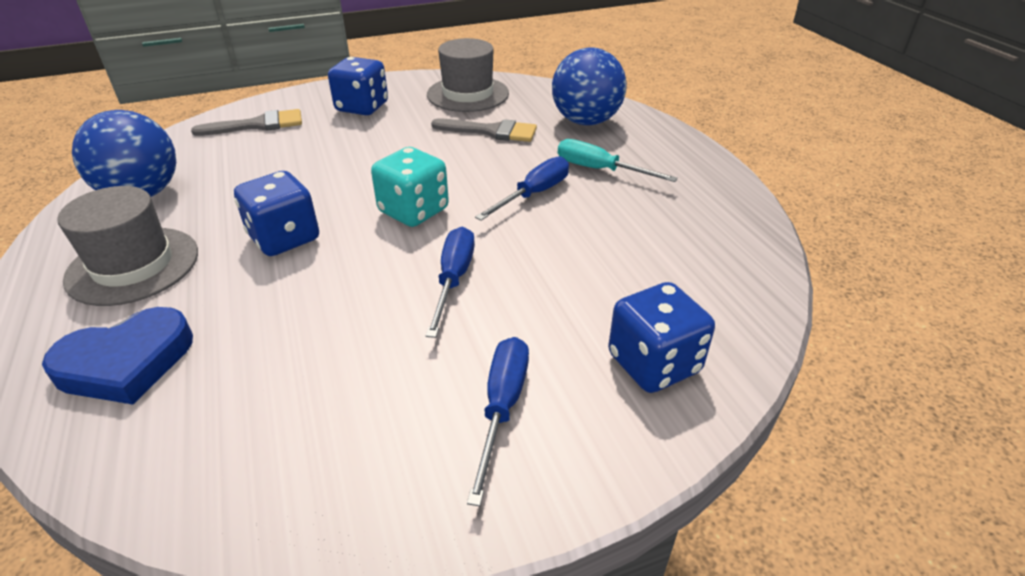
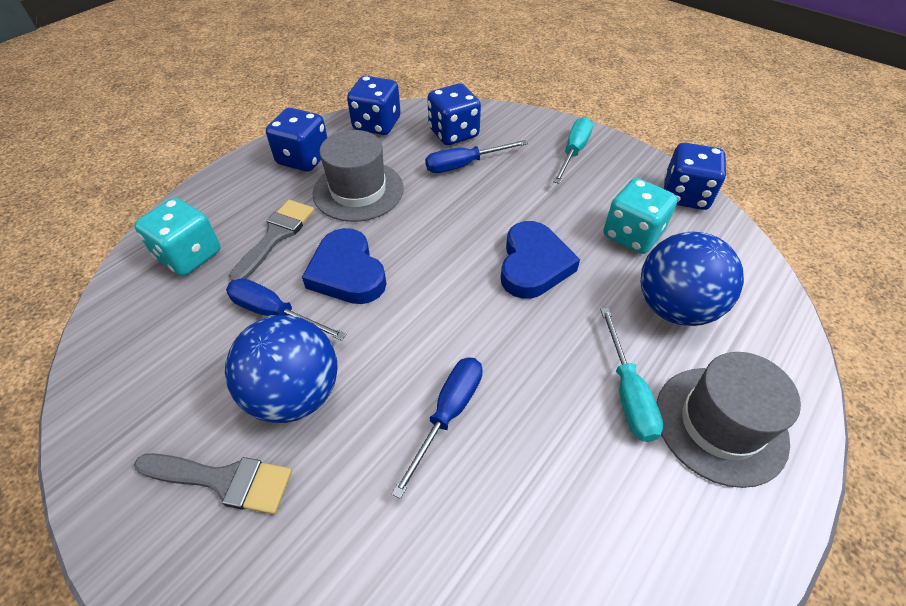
blue dice: [234,171,319,256] [328,57,388,115] [608,282,715,393] = 3 -> [266,108,327,172] [347,76,401,135] [427,84,481,145] [664,143,726,210] = 4
blue heart: [42,307,193,405] = 1 -> [302,228,386,304] [501,221,580,299] = 2
turquoise dice: [371,147,449,227] = 1 -> [134,198,221,276] [603,178,677,254] = 2
turquoise screwdriver: [558,139,678,182] = 1 -> [553,117,593,184] [600,308,663,442] = 2

